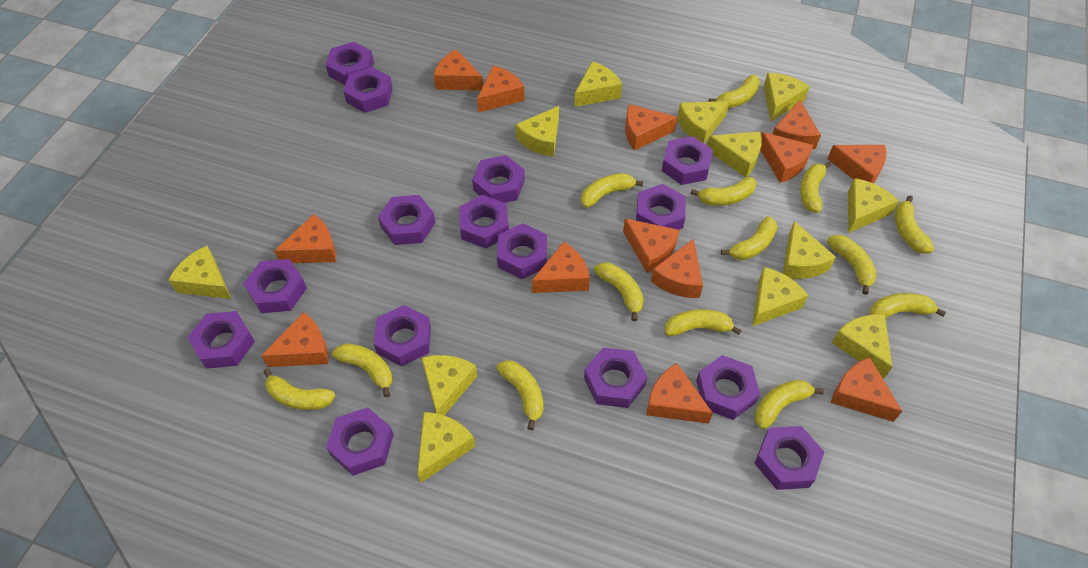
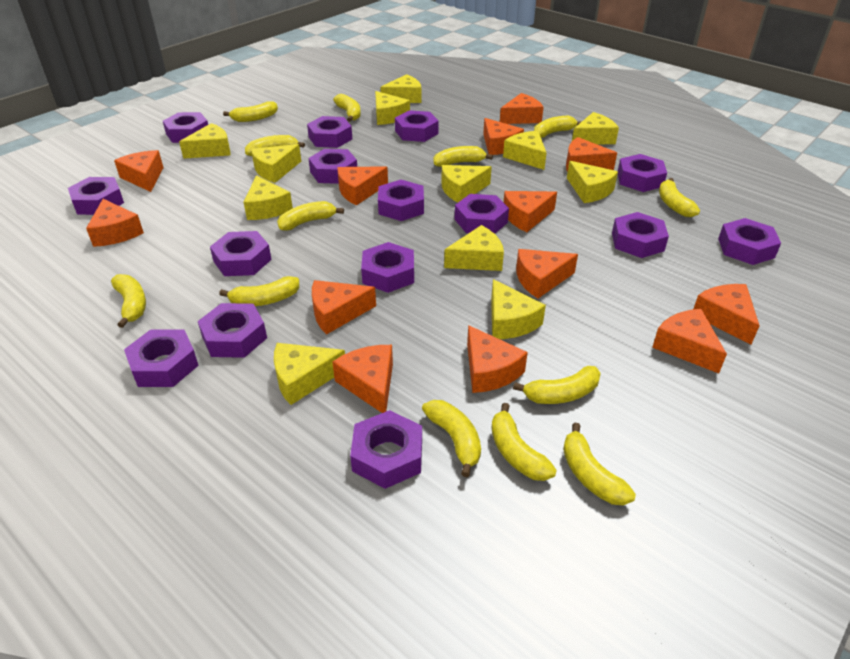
yellow banana: [264,368,335,410] [332,343,392,397] [496,360,543,430] [581,173,644,208] [594,263,644,321] [665,309,742,336] [690,177,757,206] [709,75,760,108] [721,216,777,260] [754,380,824,430] [800,162,832,213] [827,235,877,295] [869,293,946,318] [895,196,934,254] = 14 -> [111,274,146,328] [219,276,299,306] [223,101,278,122] [245,135,305,156] [277,201,344,230] [333,94,361,122] [422,400,481,477] [433,146,493,167] [491,403,557,481] [513,366,601,404] [534,116,581,138] [563,423,636,505] [659,178,700,217] = 13

